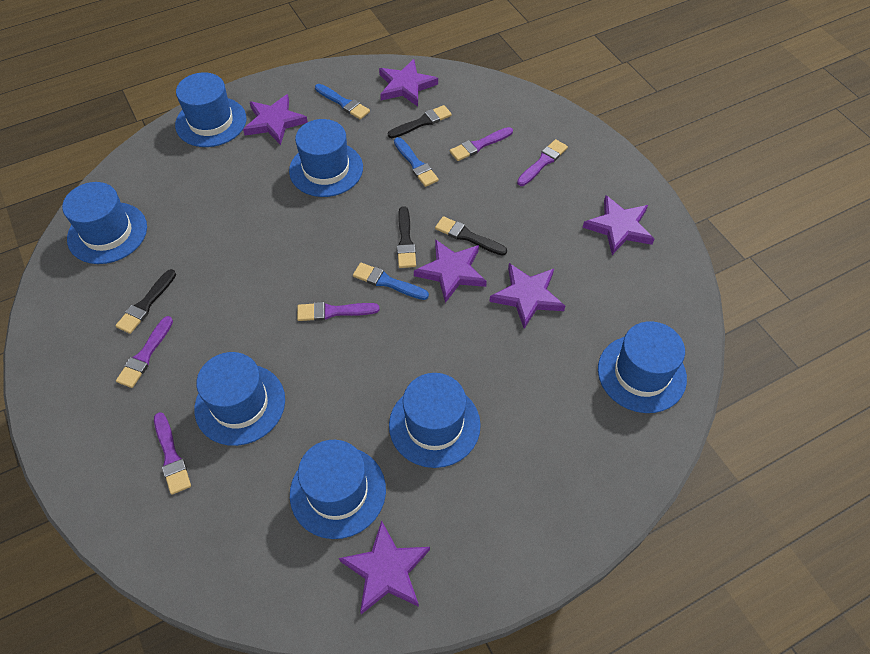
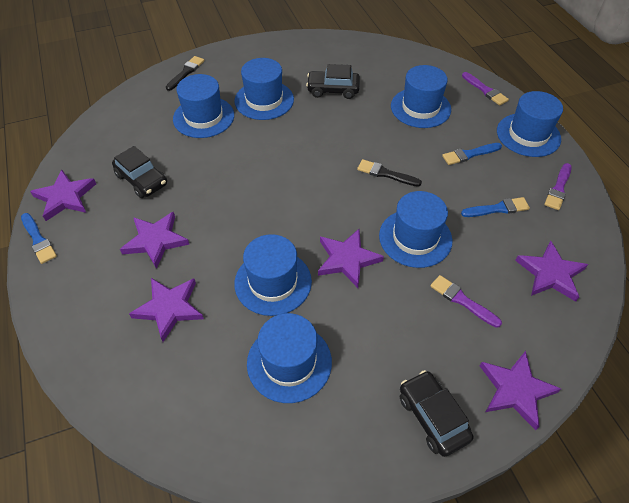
black brush: [115,269,176,334] [388,105,452,138] [397,206,416,268] [435,216,507,256] = 4 -> [166,56,204,91] [357,159,422,187] = 2
black car: none = 0 -> [112,146,167,198] [306,64,360,99] [400,370,473,457] = 3
purple brush: [116,316,173,388] [154,412,191,495] [297,302,379,321] [450,127,513,161] [517,139,568,186] = 5 -> [430,275,502,328] [462,72,509,105] [544,163,572,210] = 3

